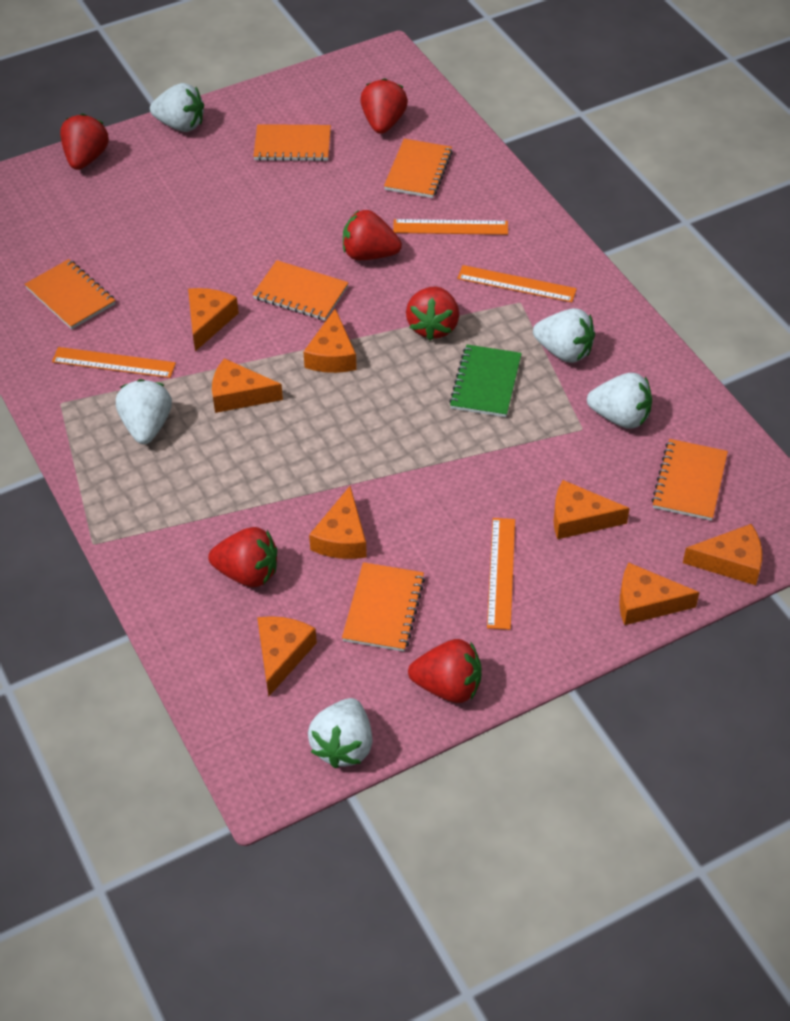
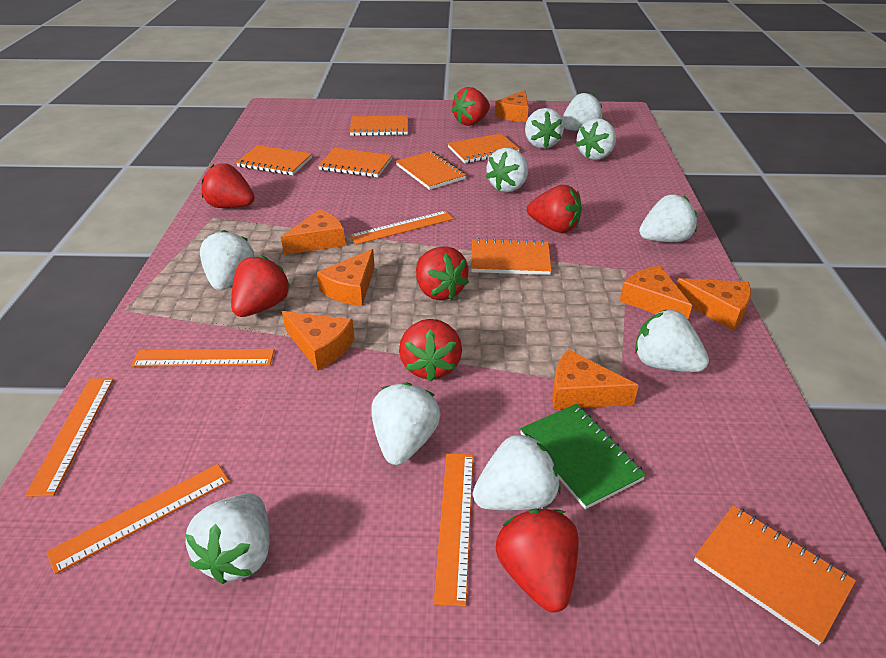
orange cheese: [188,288,239,351] [212,358,283,413] [257,616,317,697] [303,309,357,373] [309,486,367,559] [554,480,630,539] [619,563,700,625] [683,524,762,585] = 8 -> [281,209,345,255] [282,311,355,371] [317,249,375,306] [495,90,529,122] [552,349,639,409] [620,266,692,319] [676,278,751,330] = 7
orange notebook: [25,259,116,329] [252,260,349,321] [253,124,331,161] [342,562,425,652] [384,139,453,198] [652,439,728,521] = 6 -> [236,145,312,175] [318,148,392,177] [350,115,408,136] [396,151,466,190] [447,133,520,163] [471,238,552,275] [694,505,856,645] = 7
orange ruler: [52,347,176,378] [393,219,508,235] [457,265,577,302] [487,518,515,630] = 4 -> [25,378,114,497] [46,464,230,574] [131,349,274,367] [349,211,454,245] [434,453,473,607] = 5
red strawberry: [60,114,109,170] [208,527,277,588] [343,210,402,260] [360,78,408,134] [406,287,459,340] [408,639,482,703] = 6 -> [201,163,255,208] [231,255,291,317] [399,319,462,381] [416,246,469,300] [451,87,490,126] [496,509,579,613] [527,185,582,233] = 7
white strawberry: [116,379,172,444] [150,83,204,132] [308,698,372,768] [533,308,595,363] [587,373,652,429] = 5 -> [185,494,270,584] [200,230,254,290] [372,382,441,465] [473,433,561,511] [486,148,529,192] [525,108,564,149] [562,93,603,131] [576,118,616,160] [635,309,709,372] [639,194,697,242] = 10

